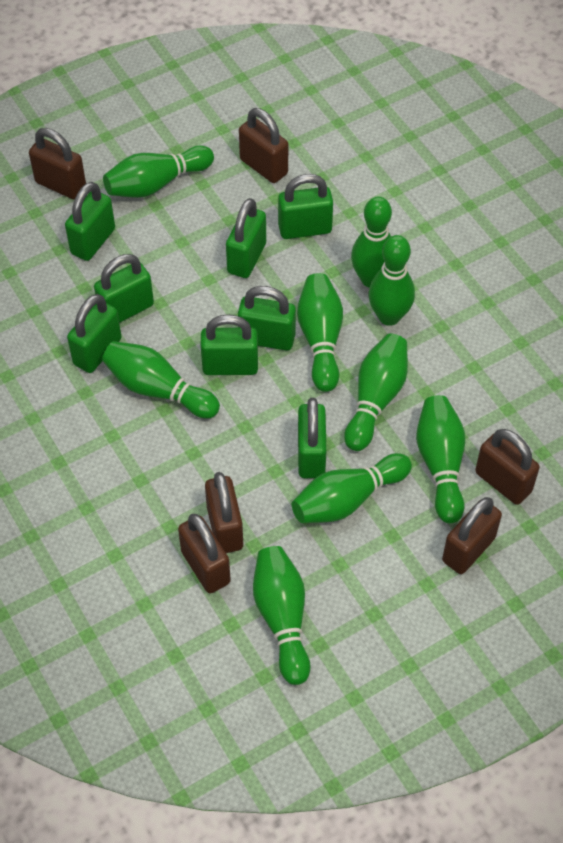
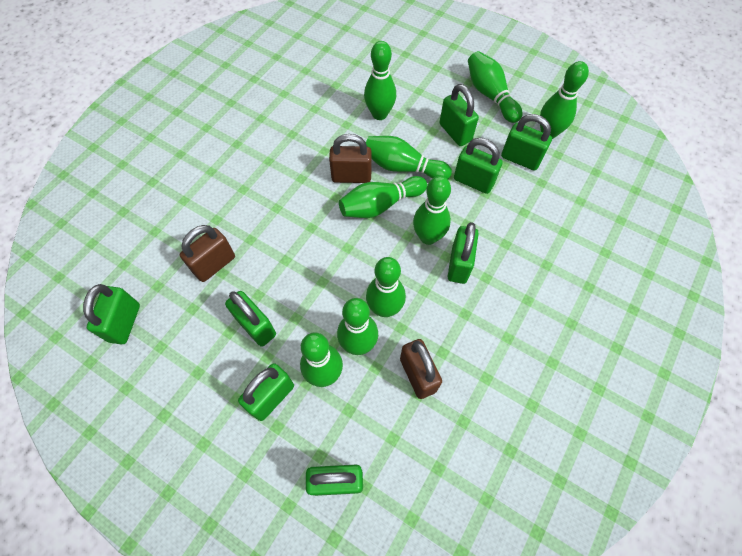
brown padlock: [29,128,86,199] [178,514,231,593] [205,472,243,553] [239,108,288,183] [442,497,502,574] [475,429,540,505] = 6 -> [180,225,235,282] [329,134,371,183] [400,339,442,399] = 3

